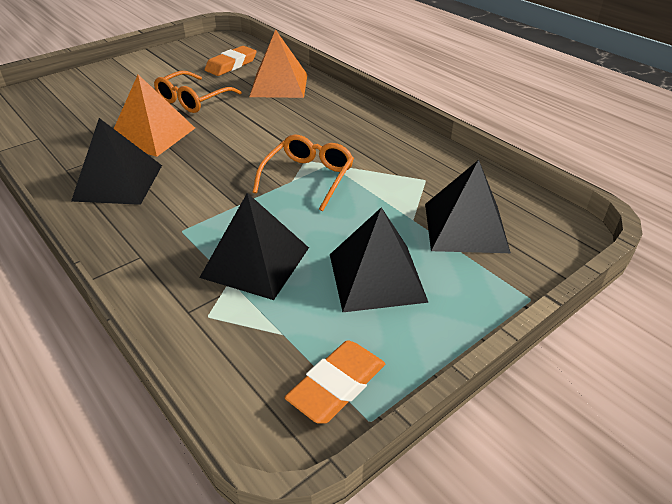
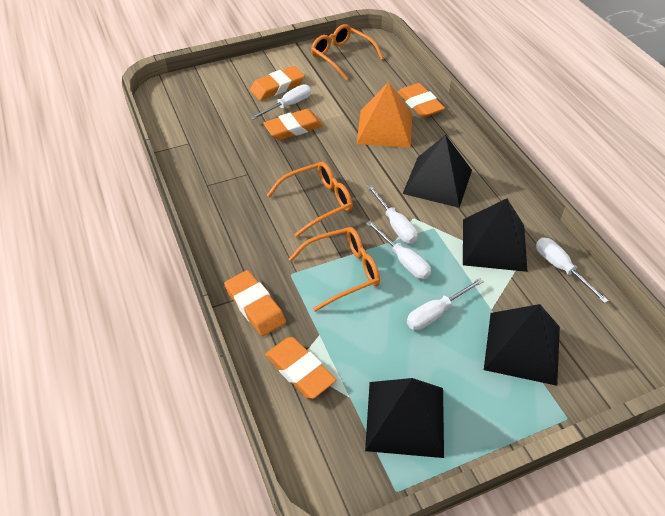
orange eraser: [205,46,257,76] [285,340,385,424] = 2 -> [224,270,286,336] [250,66,305,100] [263,109,323,140] [265,337,336,399] [398,83,445,118] = 5
orange glasses: [154,71,242,113] [253,134,354,211] = 2 -> [267,162,353,237] [289,227,380,312] [311,24,384,80] = 3
orange pyramid: [114,75,195,157] [249,29,307,98] = 2 -> [357,82,412,148] = 1
white screwdriver: none = 0 -> [250,84,311,120] [366,221,431,279] [367,185,418,244] [407,278,484,330] [536,238,609,303] = 5

